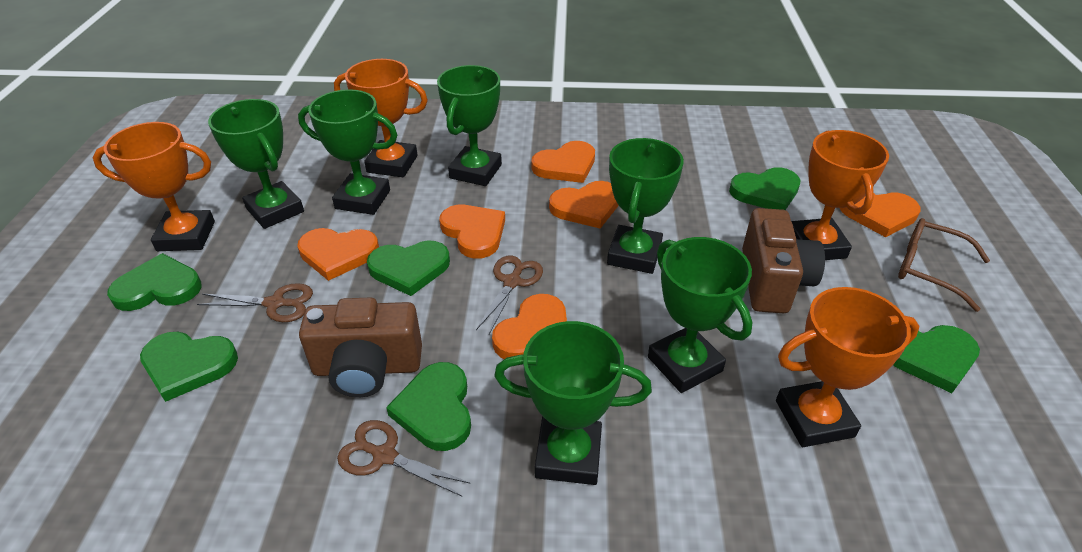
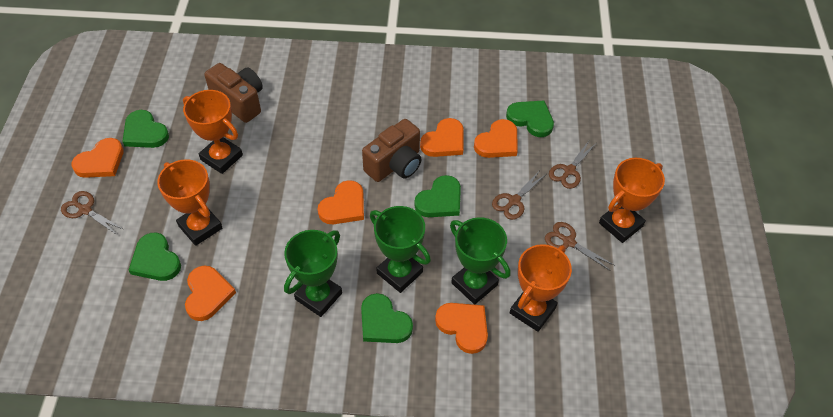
brown glasses: [898,218,990,312] = 1 -> none = 0
brown scissors: [197,283,313,322] [337,420,471,496] [476,256,543,334] = 3 -> [61,191,123,235] [492,170,545,220] [545,222,615,271] [549,141,596,189] = 4
green heart: [107,253,202,311] [140,332,238,402] [367,240,450,296] [386,362,471,451] [729,167,801,210] [893,325,980,393] = 6 -> [122,110,169,148] [128,232,181,281] [361,293,413,343] [414,175,461,217] [506,100,554,137] = 5
green trophy: [208,99,304,229] [298,89,397,215] [437,65,502,186] [494,321,652,485] [607,138,684,274] [648,237,753,393] = 6 -> [284,230,342,317] [370,206,431,293] [450,217,511,304] = 3

